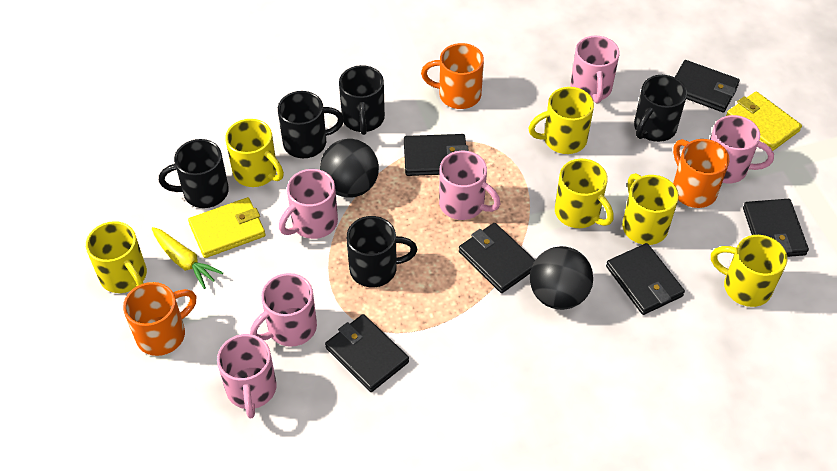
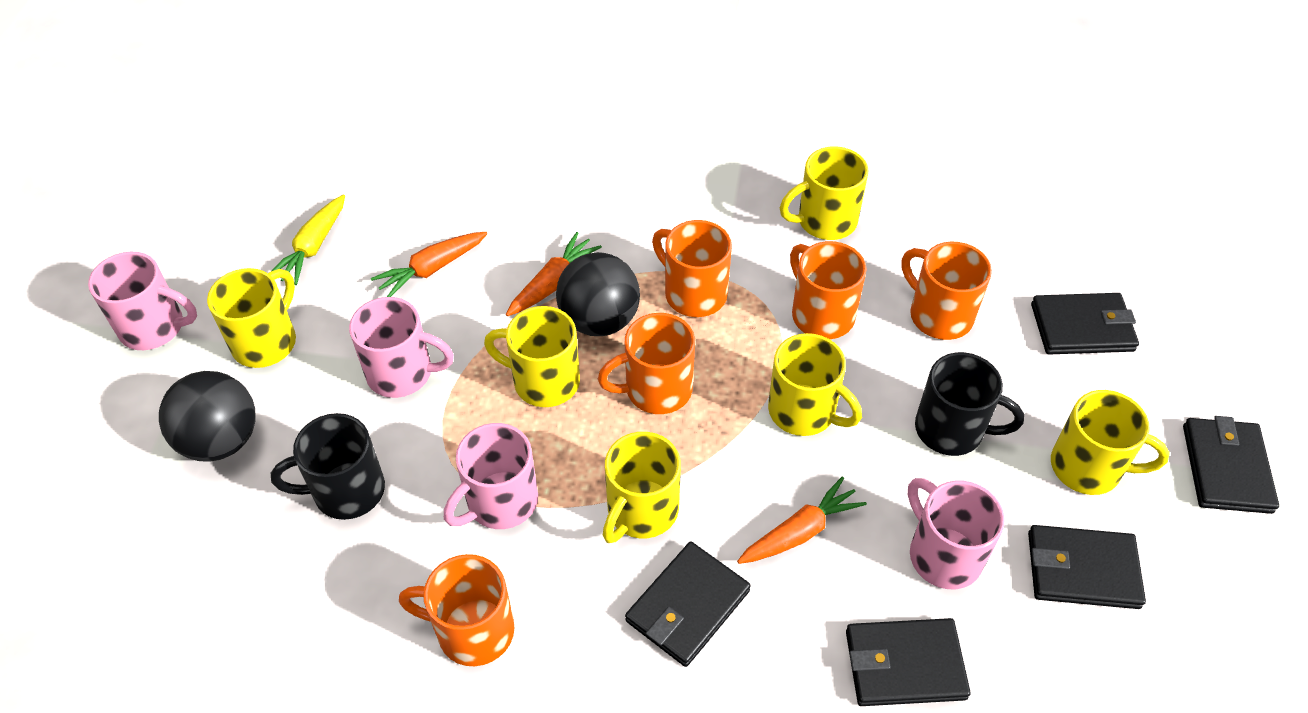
black mug: [159,139,229,208] [278,91,344,158] [339,65,385,135] [346,216,417,288] [634,75,687,142] = 5 -> [271,413,385,520] [915,352,1024,456] = 2
black wallet: [325,314,409,392] [404,134,469,176] [459,223,535,293] [606,243,685,315] [675,60,740,113] [743,199,809,257] = 6 -> [625,542,751,667] [846,618,971,706] [1028,525,1146,609] [1031,293,1139,354] [1183,416,1279,514] = 5
orange carrot: none = 0 -> [371,232,487,297] [506,232,602,316] [737,477,867,564] = 3
orange mug: [123,282,196,356] [421,43,484,109] [673,139,730,208] = 3 -> [399,554,514,666] [598,313,695,414] [652,220,732,317] [790,241,867,339] [902,242,992,340] = 5
pink mug: [217,334,277,418] [250,273,317,347] [279,169,338,239] [439,151,500,220] [571,36,620,104] [710,115,774,183] = 6 -> [88,252,197,350] [349,297,454,398] [444,423,538,529] [908,478,1005,589] = 4
yellow wallet: [188,197,266,258] [726,91,802,151] = 2 -> none = 0

